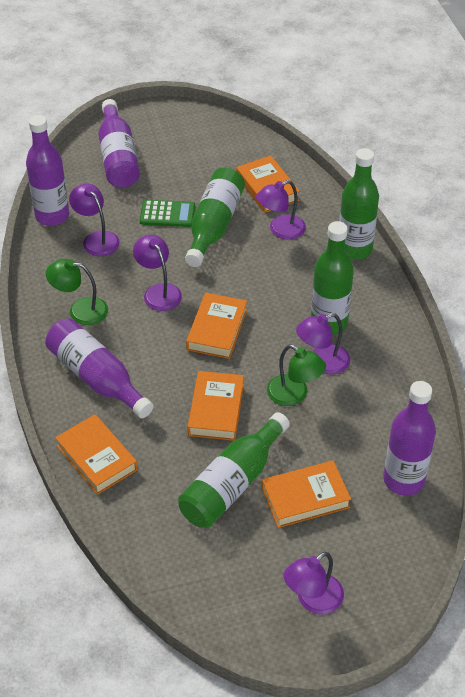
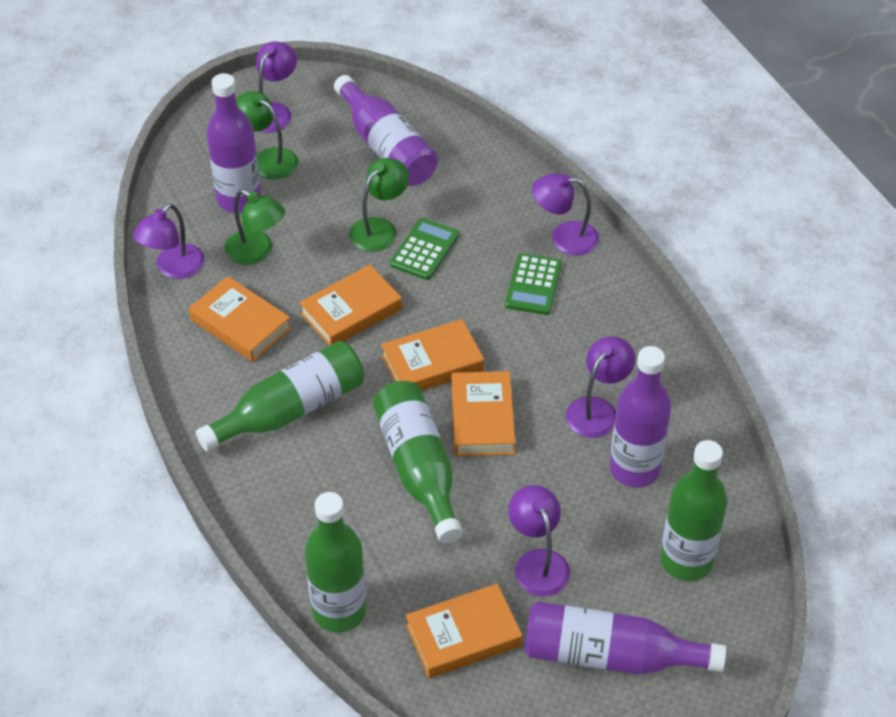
green calculator: [140,200,195,227] = 1 -> [390,218,459,280] [505,253,562,315] = 2
green lamp: [46,259,108,325] [267,344,326,406] = 2 -> [225,189,285,265] [236,91,299,179] [349,158,409,252] = 3

